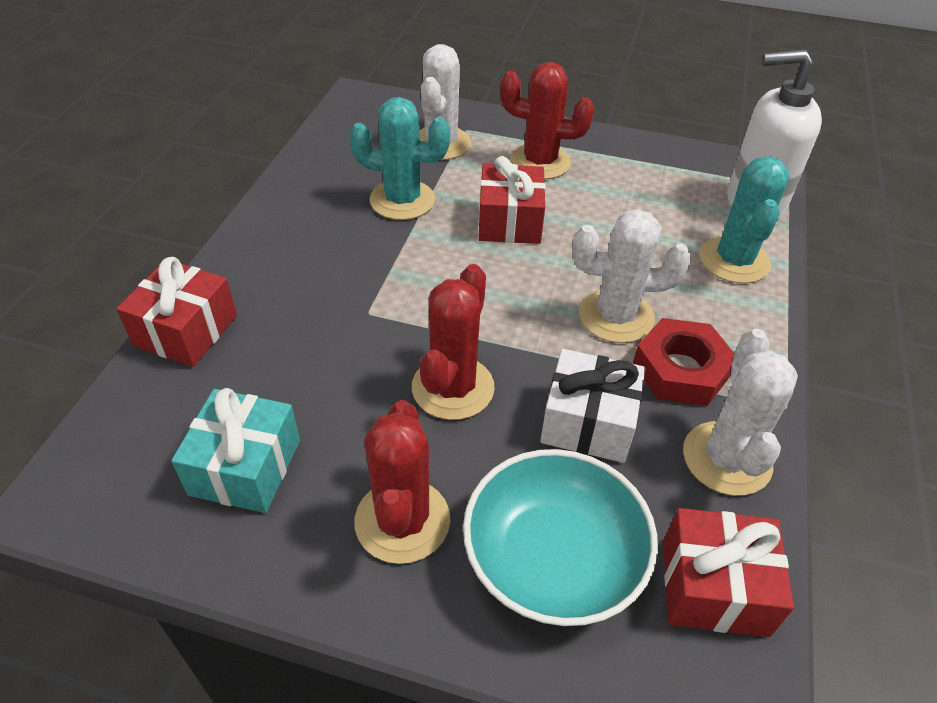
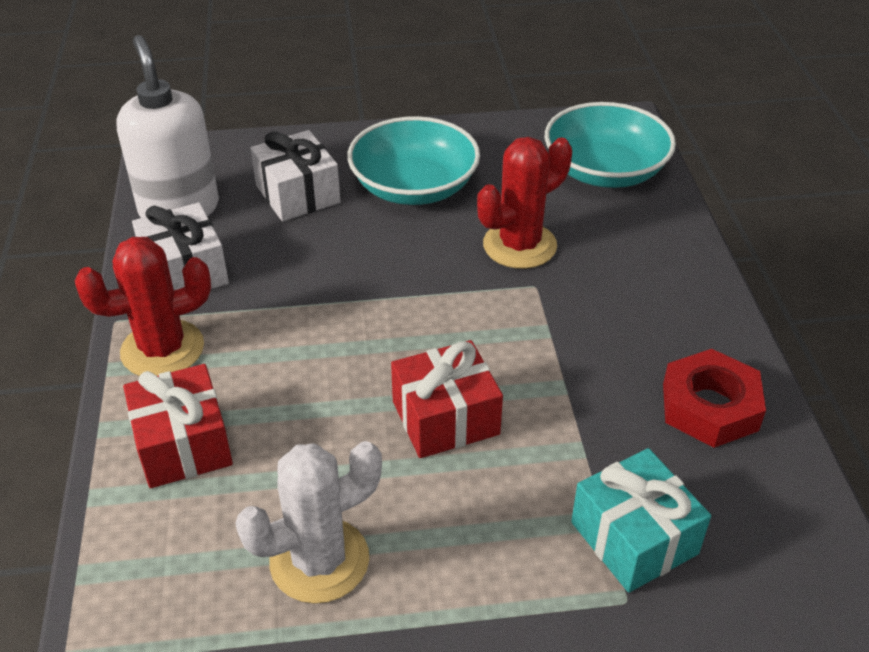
red cactus: [354,400,451,564] [412,264,495,420] [500,62,594,179] = 3 -> [75,237,211,376] [477,137,572,269] = 2
red gift: [116,257,237,367] [478,156,546,244] [663,508,794,637] = 3 -> [123,364,233,488] [391,340,503,458] = 2
turquoise bowl: [463,449,658,626] = 1 -> [347,116,480,205] [545,102,676,188] = 2
turquoise cactus: [349,97,450,220] [700,156,790,283] = 2 -> none = 0
white cactus: [420,44,471,160] [572,209,691,343] [683,329,798,496] = 3 -> [235,441,382,604] = 1
white gift: [540,349,646,463] = 1 -> [132,202,229,290] [251,130,341,221] = 2

